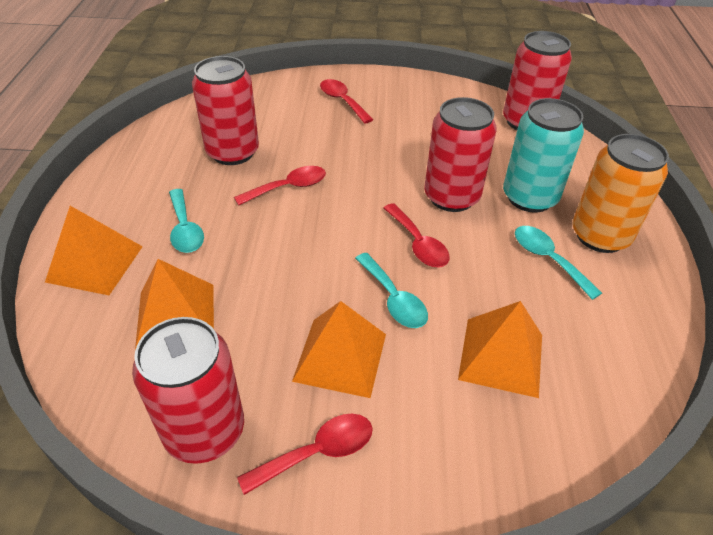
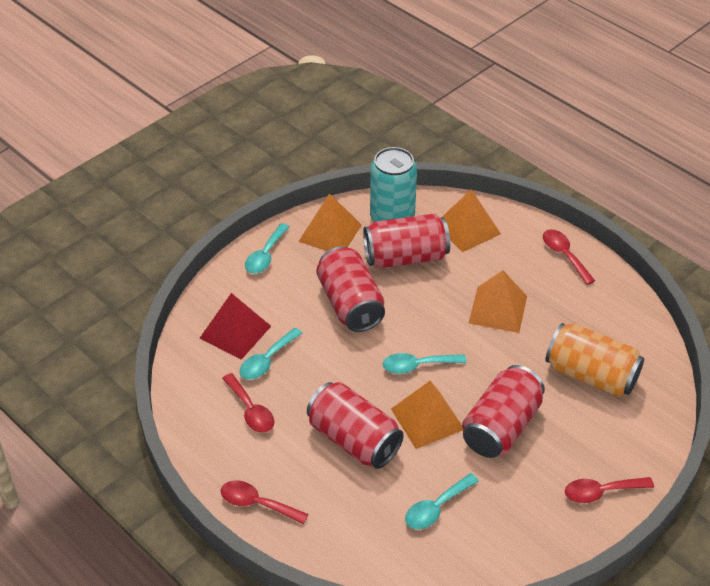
red pyramid: none = 0 -> [199,293,271,360] = 1
turquoise spoon: [169,189,204,253] [355,253,428,328] [515,226,602,300] = 3 -> [239,328,303,380] [245,223,289,274] [383,353,467,374] [405,473,479,529] = 4

